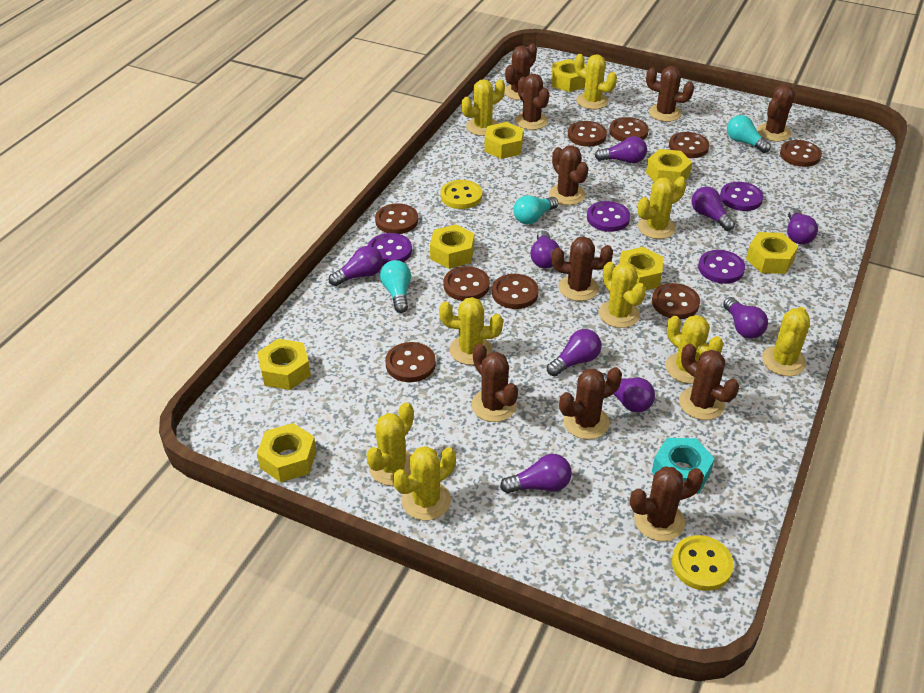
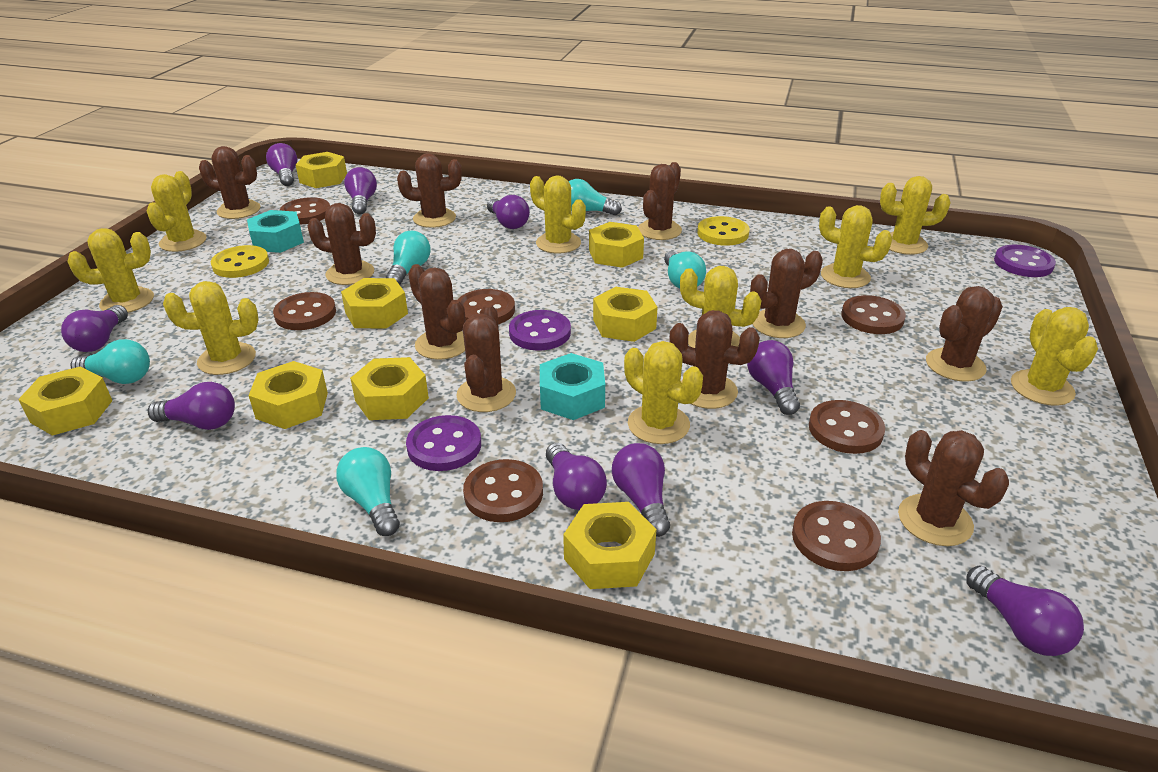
brown button: [375,203,418,234] [385,342,436,382] [443,266,490,301] [492,274,539,309] [568,121,607,147] [609,117,649,141] [652,283,700,319] [669,132,709,158] [780,140,822,167] = 9 -> [273,292,336,330] [280,197,330,224] [458,289,515,324] [463,459,543,522] [792,501,881,571] [809,400,885,454] [841,295,906,334] = 7
purple button: [368,233,412,265] [587,201,630,232] [698,250,745,284] [720,182,764,211] = 4 -> [406,415,481,471] [509,310,571,351] [994,245,1056,277] = 3
turquoise light bulb: [380,260,411,313] [513,195,558,224] [727,115,771,153] = 3 -> [70,339,150,384] [336,447,400,536] [386,231,431,285] [568,179,622,216] [664,251,706,289] = 5
turquoise nut: [652,438,715,493] = 1 -> [247,210,304,253] [540,353,605,420] = 2

